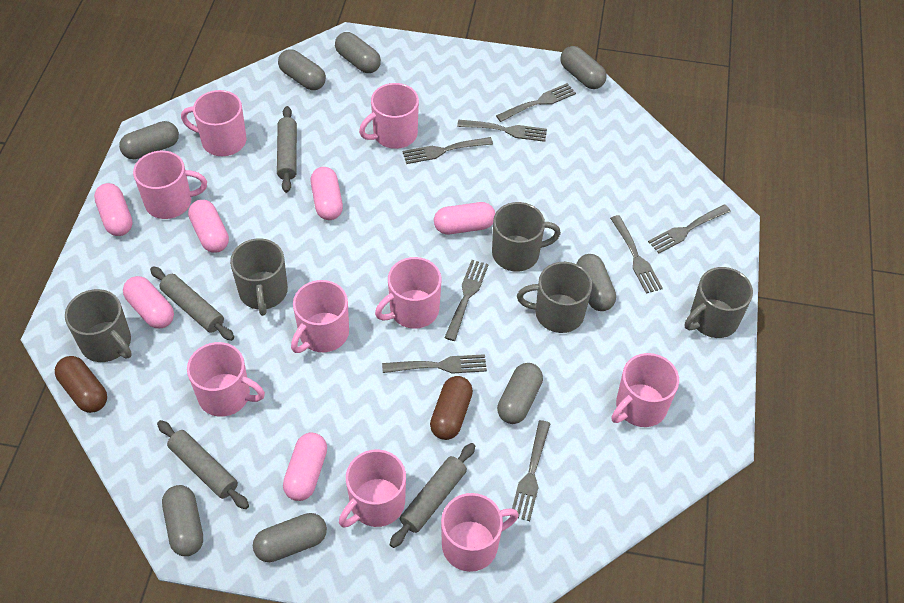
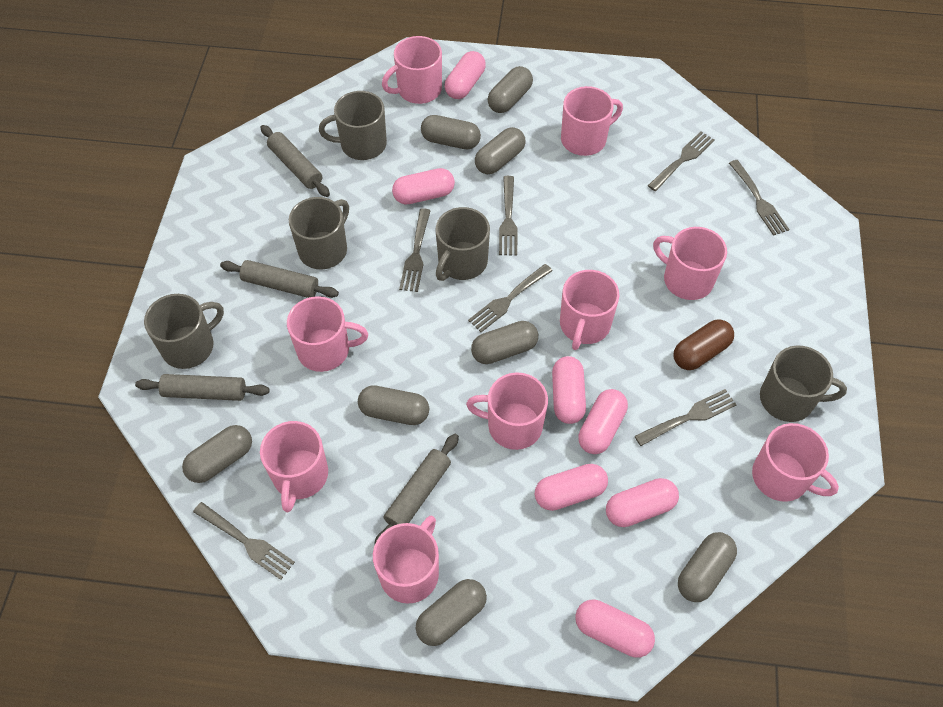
brown capsule: [55,356,107,413] [430,376,473,440] = 2 -> [673,319,734,370] = 1
grey fork: [382,354,487,374] [402,137,493,164] [445,260,489,341] [457,120,547,142] [496,83,576,122] [512,420,551,521] [610,215,663,294] [648,204,731,253] = 8 -> [193,502,295,580] [399,208,431,292] [468,264,553,332] [499,176,518,256] [635,389,736,446] [648,132,714,191] [729,160,790,236] = 7
pink capsule: [94,183,133,236] [123,276,174,329] [188,200,229,253] [283,433,327,501] [311,167,343,220] [434,202,495,234] = 6 -> [392,168,455,204] [445,51,486,99] [535,464,608,511] [552,356,586,424] [575,600,655,658] [578,389,628,454] [606,478,679,527] = 7

